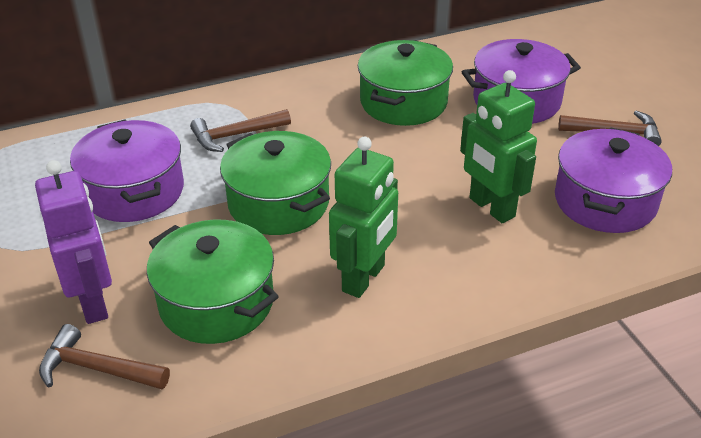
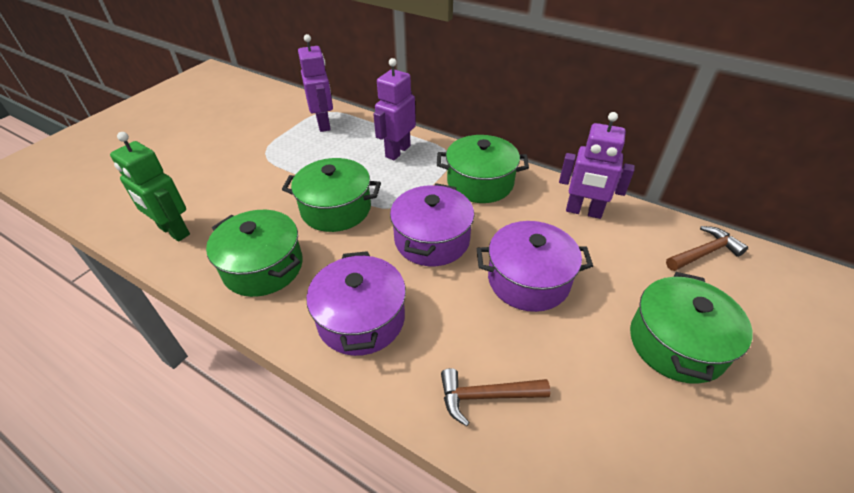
brown hammer: [39,324,170,389] [190,109,291,152] [558,111,661,146] = 3 -> [441,368,550,426] [666,226,748,271] = 2
green pot: [147,219,279,344] [220,131,331,235] [358,40,453,126] = 3 -> [206,210,303,297] [282,158,381,232] [437,135,529,203] [630,272,753,384] = 4
green robot: [329,137,398,298] [460,70,537,223] = 2 -> [110,132,190,242] = 1
purple robot: [35,160,112,324] = 1 -> [298,34,333,132] [373,58,416,160] [559,112,635,219] = 3

